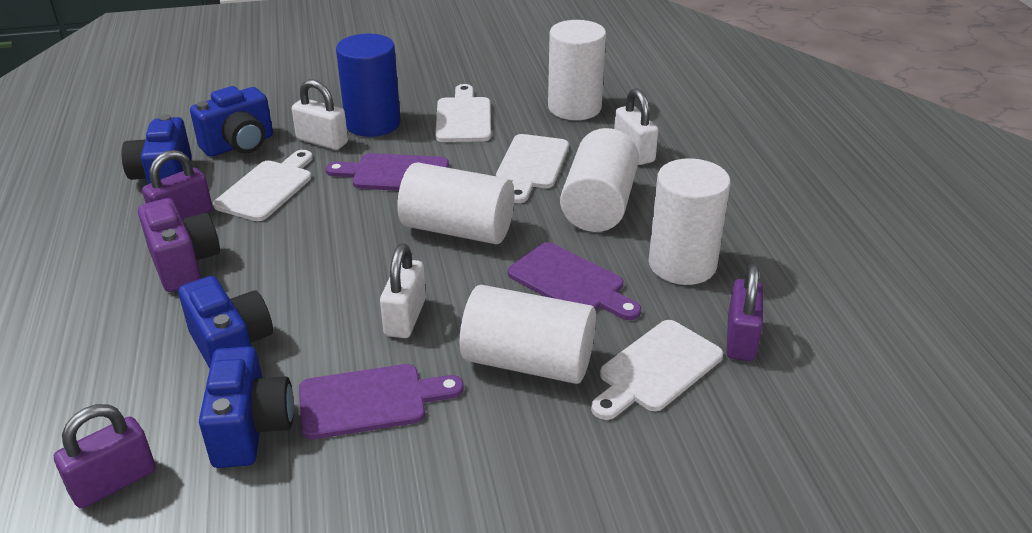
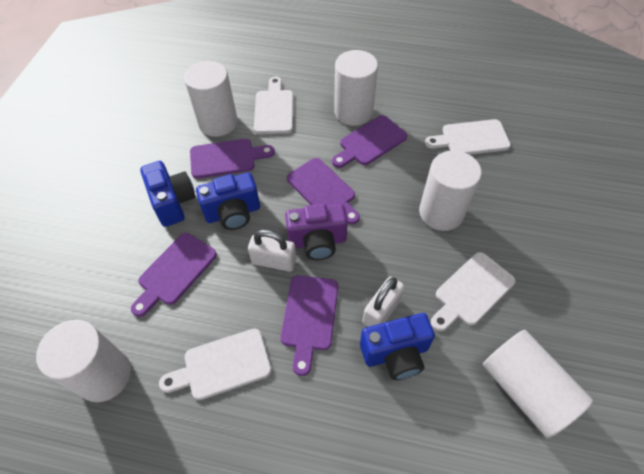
blue camera: [121,114,192,184] [178,276,273,369] [190,86,273,157] [199,346,294,468] = 4 -> [140,161,196,227] [196,173,260,230] [360,313,435,380] = 3
blue cylinder: [336,34,401,137] = 1 -> none = 0
purple cutting board: [299,364,464,439] [325,153,449,191] [508,242,641,320] = 3 -> [131,233,217,317] [190,139,275,179] [281,275,338,376] [287,158,360,225] [332,115,407,168] = 5
purple padlock: [54,404,155,509] [142,150,213,219] [726,264,763,361] = 3 -> none = 0
white padlock: [292,79,348,150] [380,244,426,338] [614,88,659,165] = 3 -> [248,229,296,272] [363,277,405,327] = 2

